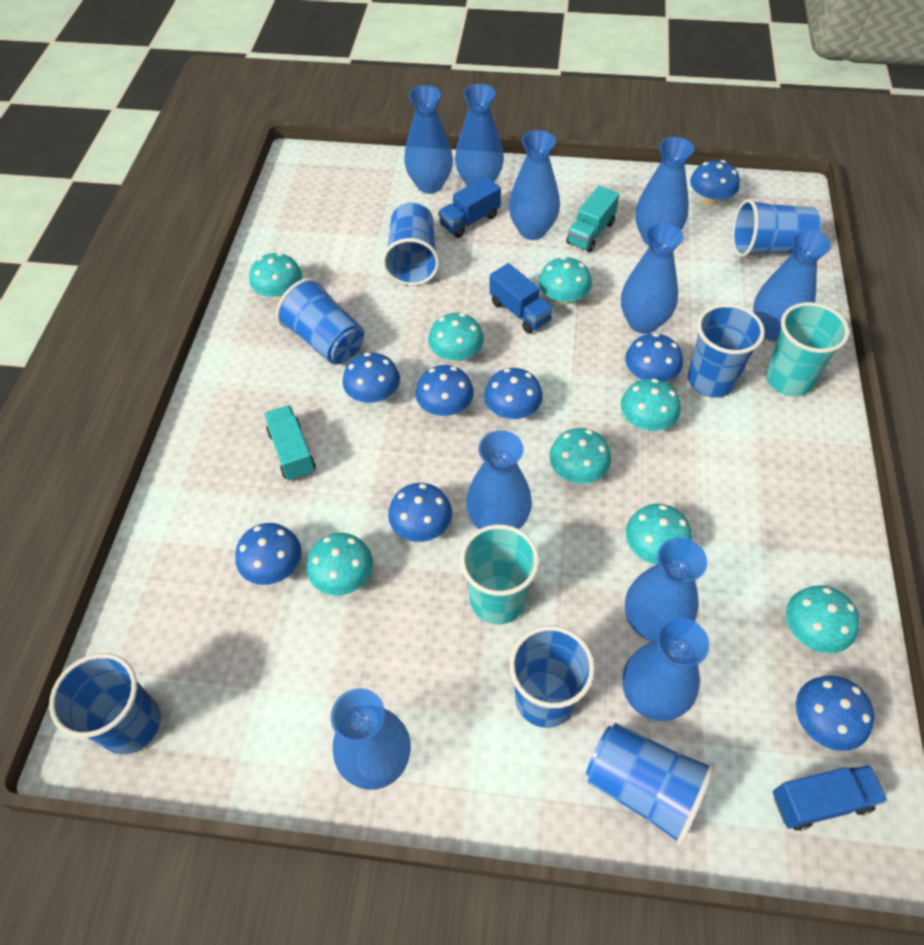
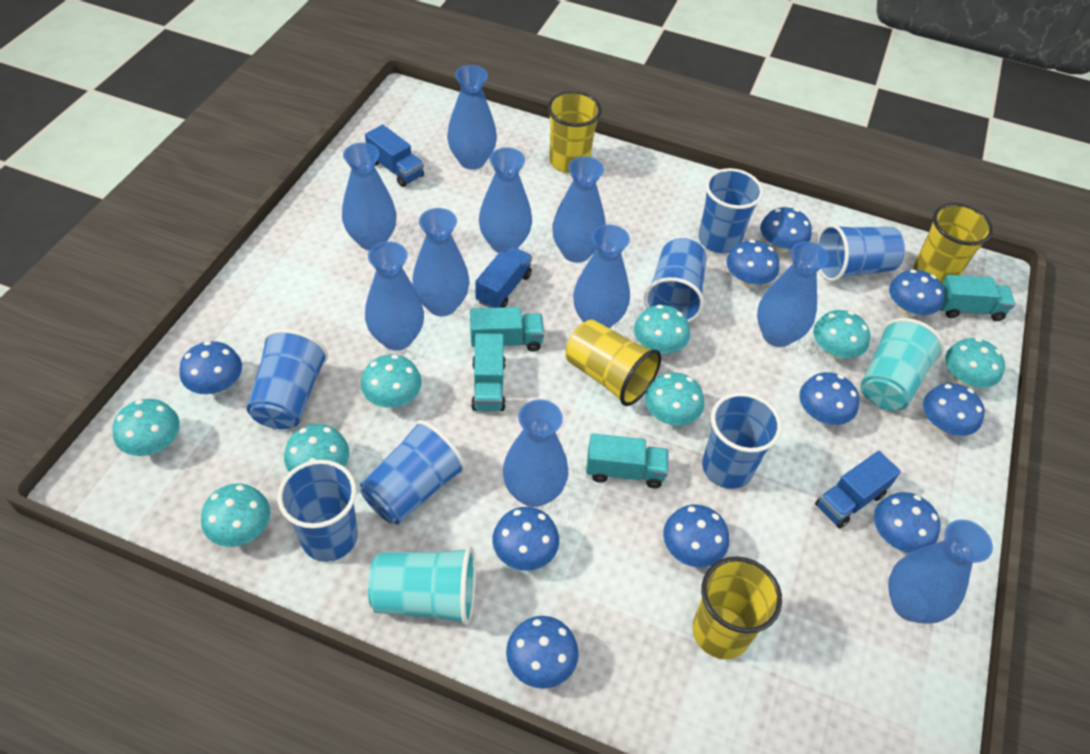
blue mushroom: [235,523,301,585] [342,352,400,403] [388,483,452,542] [415,365,474,416] [484,368,543,419] [625,333,683,382] [690,160,740,206] [796,676,874,751] = 8 -> [179,341,242,394] [492,507,559,571] [506,616,579,689] [663,504,729,567] [726,240,779,287] [760,207,812,253] [799,372,859,425] [874,492,941,553] [889,270,945,317] [923,383,985,436] = 10
turquoise truck: [264,405,316,481] [566,186,619,252] = 2 -> [470,307,544,352] [471,333,506,411] [586,433,668,488] [940,275,1015,321] = 4
yellow cup: none = 0 -> [547,91,602,173] [566,319,661,406] [693,556,782,659] [913,203,993,284] = 4

